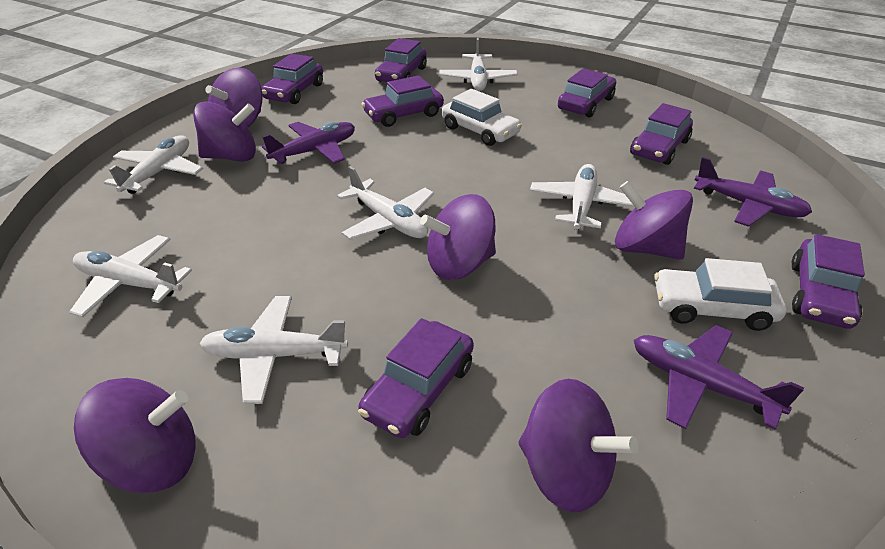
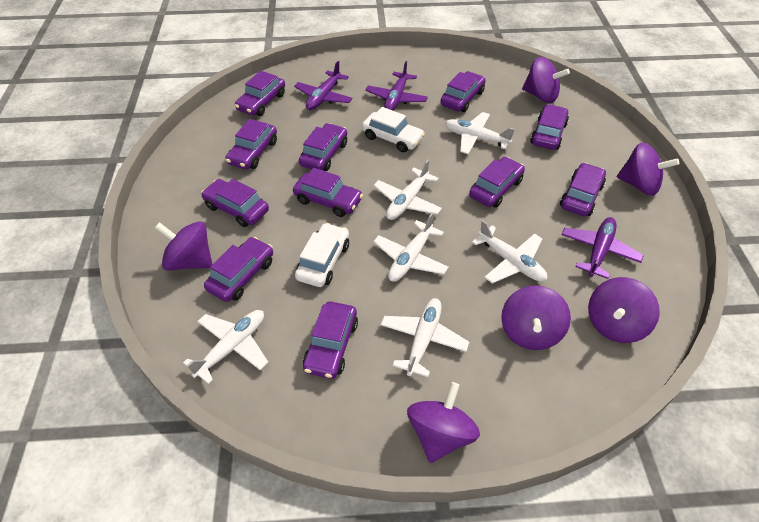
purple car: [262,53,323,104] [358,318,474,438] [362,75,444,127] [375,38,427,82] [558,68,616,117] [630,103,693,165] [791,234,865,329] = 7 -> [201,179,269,227] [204,237,273,302] [225,119,277,169] [235,71,285,116] [293,168,363,217] [299,123,347,171] [303,301,358,379] [440,71,486,112] [469,157,525,208] [530,104,569,150] [560,163,606,216] = 11

